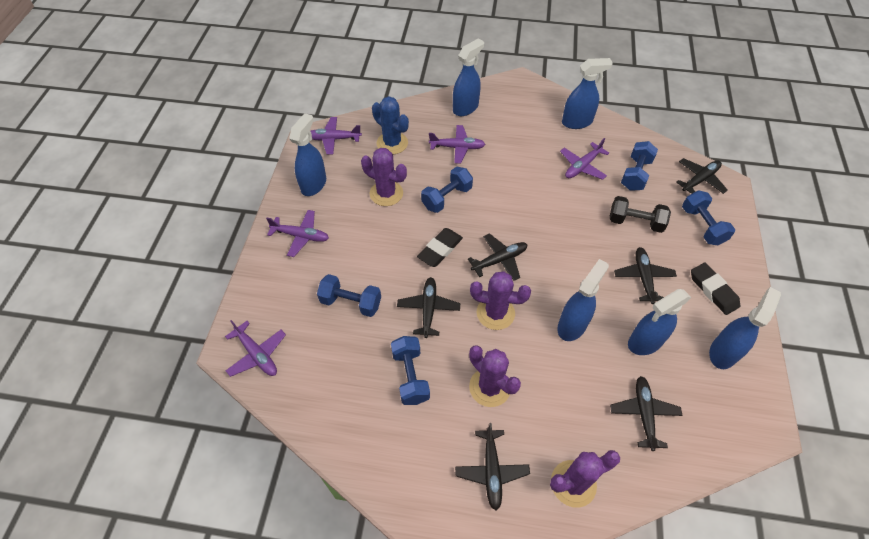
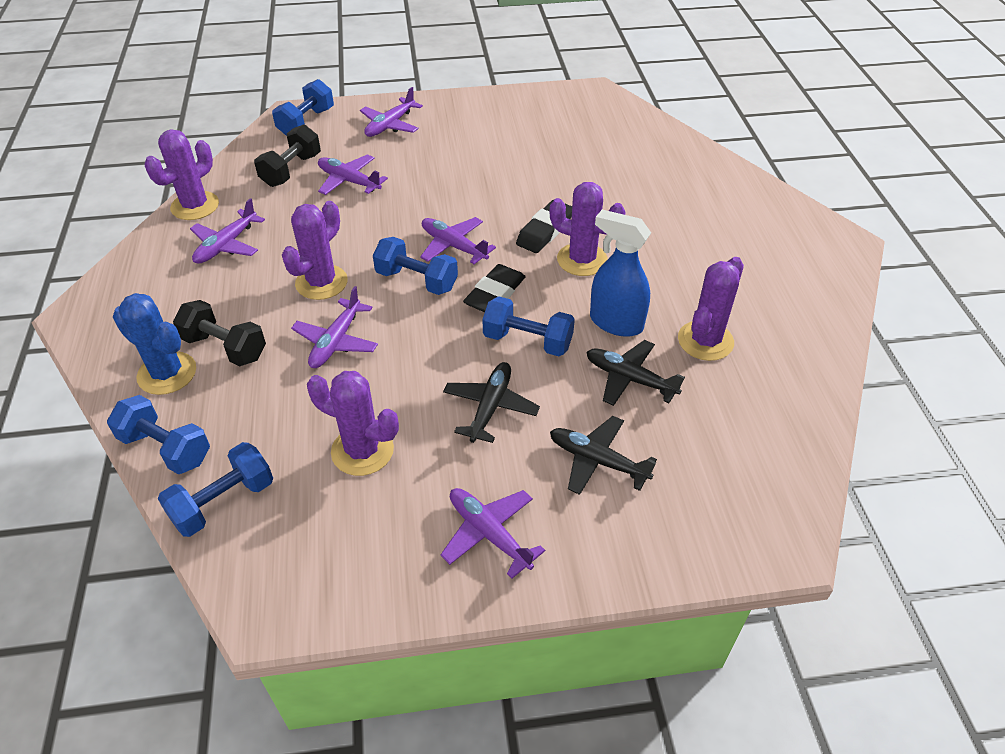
black dumbbell: [610,196,671,233] = 1 -> [173,300,266,366] [254,124,321,187] = 2
black plane: [397,277,460,338] [455,423,530,510] [468,233,527,281] [610,376,683,451] [614,247,677,304] [676,158,728,194] = 6 -> [443,362,540,443] [550,416,657,495] [586,340,685,406] = 3
blue spray bottle: [289,113,326,196] [453,38,484,116] [557,259,609,341] [562,58,613,129] [628,289,691,355] [709,287,781,369] = 6 -> [590,210,651,337] = 1
purple cactus: [361,148,407,206] [469,345,521,407] [470,271,531,330] [550,450,620,508] = 4 -> [145,129,219,220] [282,201,348,300] [307,371,399,476] [550,182,625,276] [678,257,744,361] = 5
purple plane: [225,320,286,377] [266,210,329,257] [311,117,362,155] [429,125,485,164] [560,138,609,180] = 5 -> [190,198,265,264] [291,286,378,368] [318,154,388,195] [360,87,423,137] [420,217,496,264] [441,488,545,579] = 6

